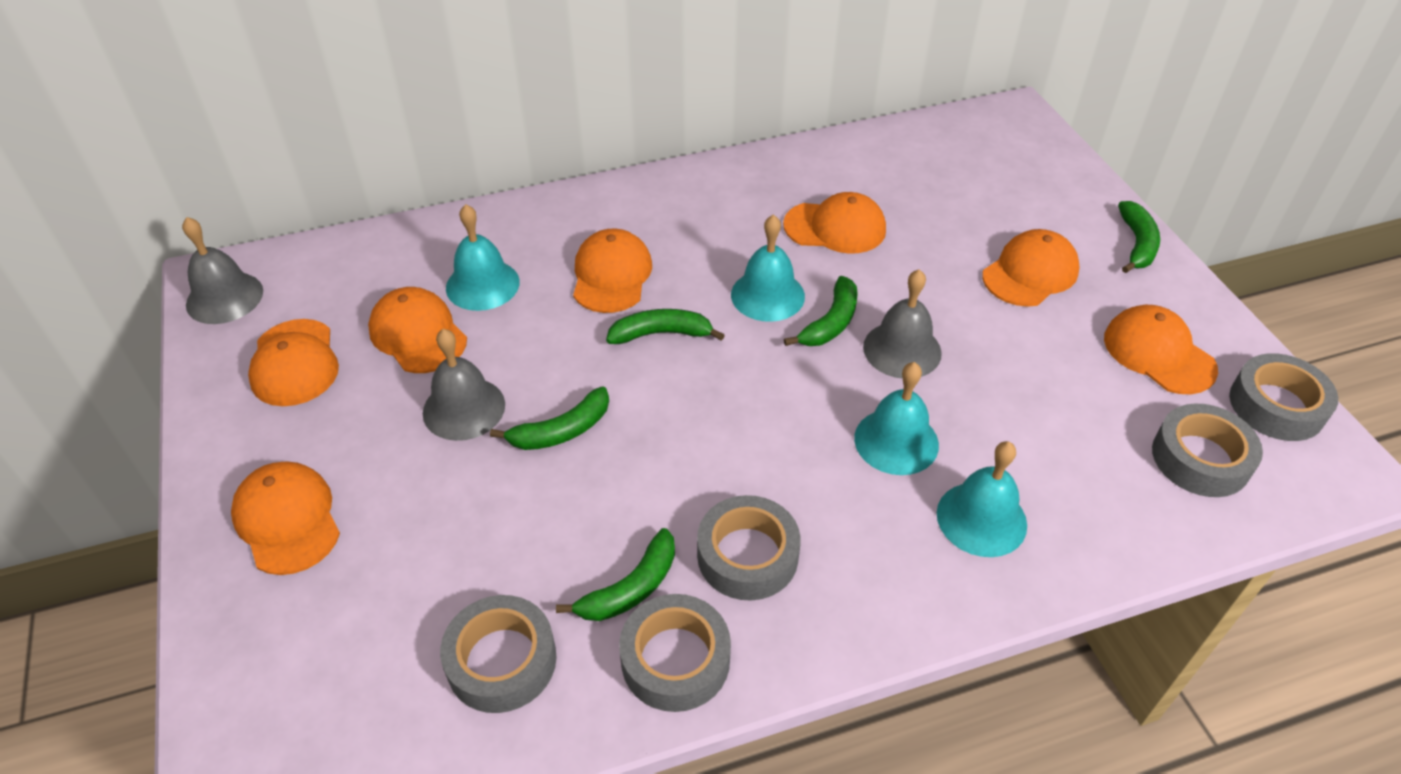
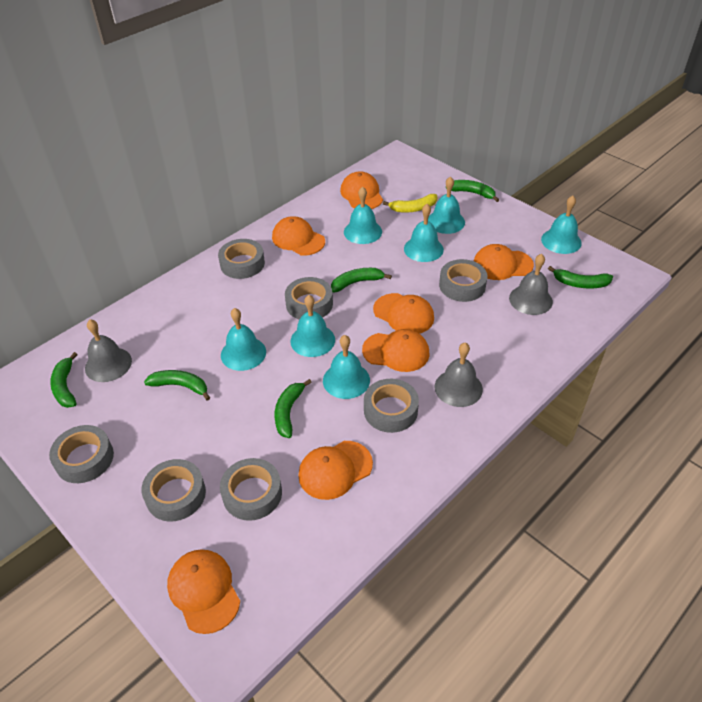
green banana: [490,387,609,450] [556,528,675,621] [606,309,725,344] [784,276,858,346] [1118,201,1160,273] = 5 -> [50,352,78,408] [144,370,210,401] [274,379,312,438] [331,268,392,292] [446,180,499,202] [548,266,613,289] = 6
grey tape: [440,595,556,713] [619,594,731,712] [697,495,801,600] [1152,404,1263,497] [1229,353,1338,441] = 5 -> [49,425,114,483] [141,459,206,521] [218,239,265,279] [220,458,282,521] [285,277,333,320] [364,379,419,433] [439,259,488,302] = 7
turquoise bell: [446,204,520,311] [731,215,805,322] [854,362,939,475] [937,441,1027,557] = 4 -> [221,308,266,371] [290,295,335,357] [323,335,370,399] [344,187,382,244] [404,204,444,262] [428,176,465,234] [541,196,582,254] = 7
yellow banana: none = 0 -> [383,194,437,213] = 1

